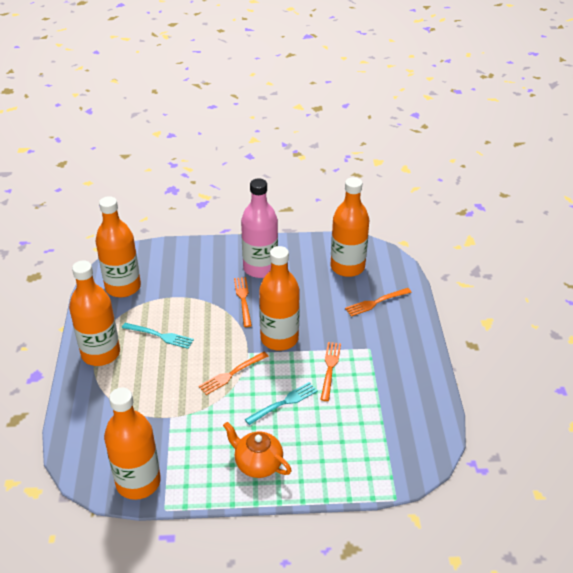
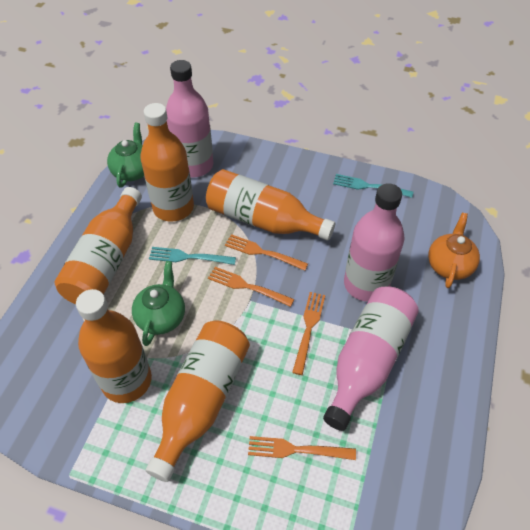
green teapot: none = 0 -> [107,123,144,187] [132,261,185,346] = 2
pink bottle: [241,178,278,278] = 1 -> [166,60,213,178] [323,286,419,431] [344,183,404,302] = 3

